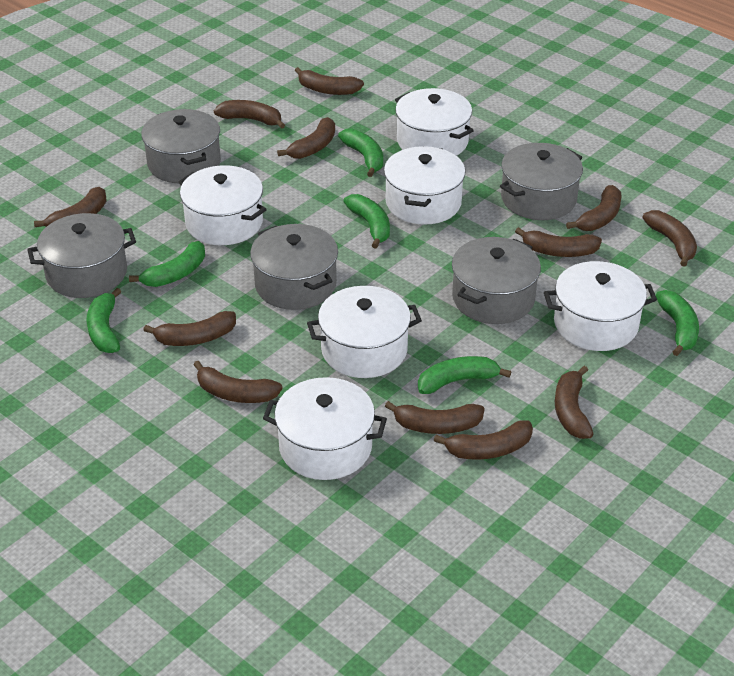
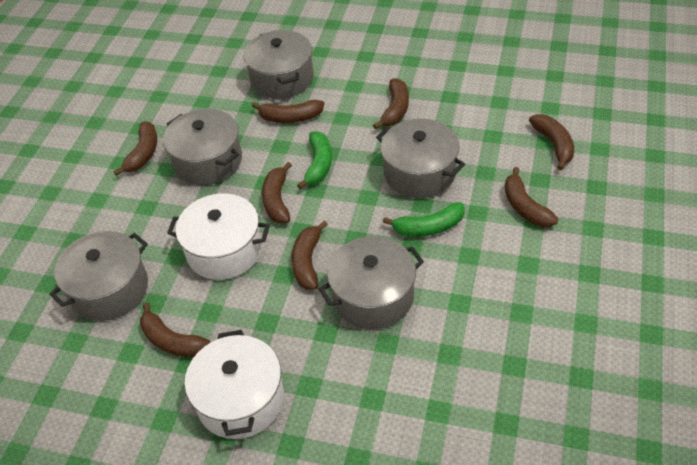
brown banana: [34,187,107,227] [143,311,236,346] [193,361,283,403] [214,100,285,129] [277,117,335,159] [295,67,364,95] [385,401,485,434] [434,420,533,460] [515,227,602,257] [555,366,593,439] [566,185,622,231] [643,210,697,267] = 12 -> [113,121,157,176] [140,303,210,357] [252,100,324,123] [262,162,292,223] [292,221,328,290] [373,78,409,129] [505,167,559,227] [529,114,574,170] = 8
green banana: [87,288,121,353] [129,241,205,287] [338,128,383,177] [343,194,390,249] [418,356,511,394] [655,290,699,356] = 6 -> [297,131,332,189] [383,202,465,237] = 2
white pot: [179,165,267,245] [263,377,387,480] [307,286,422,378] [384,146,466,225] [395,88,474,156] [544,261,657,351] = 6 -> [167,194,270,280] [185,330,284,439] = 2

